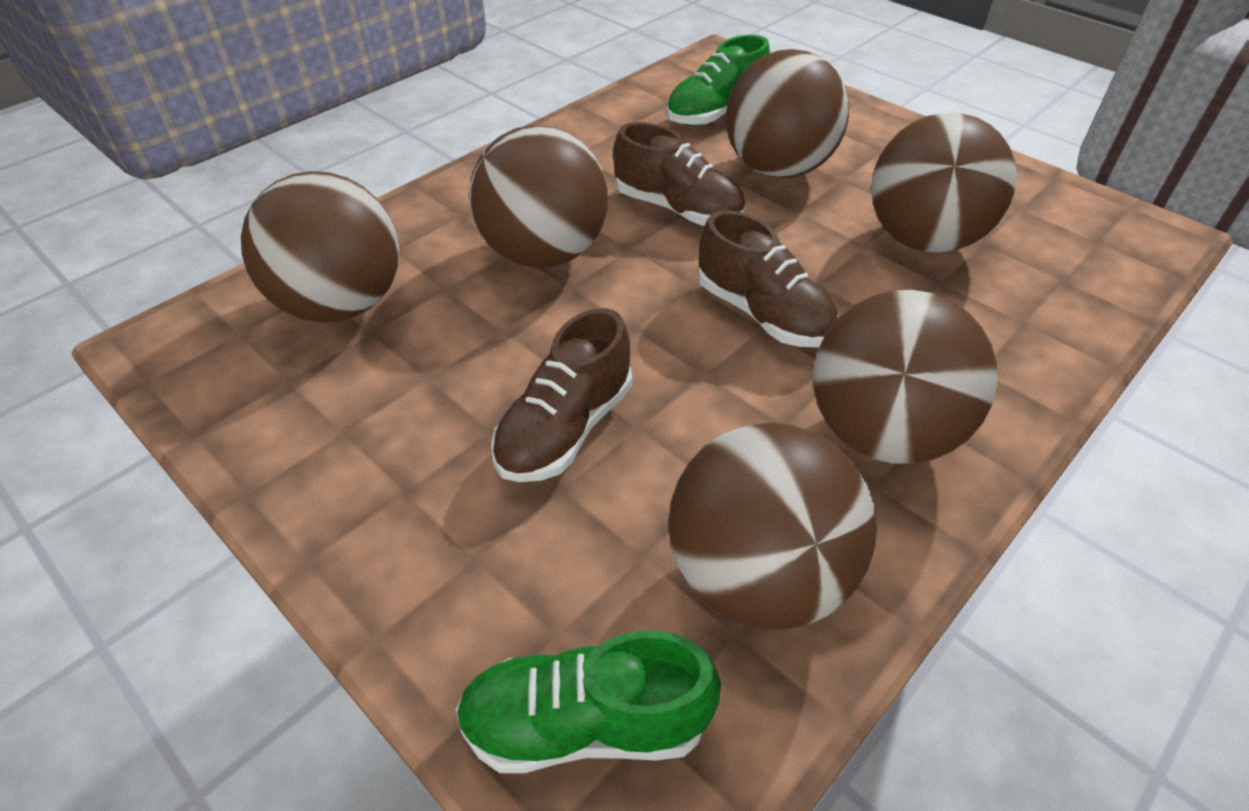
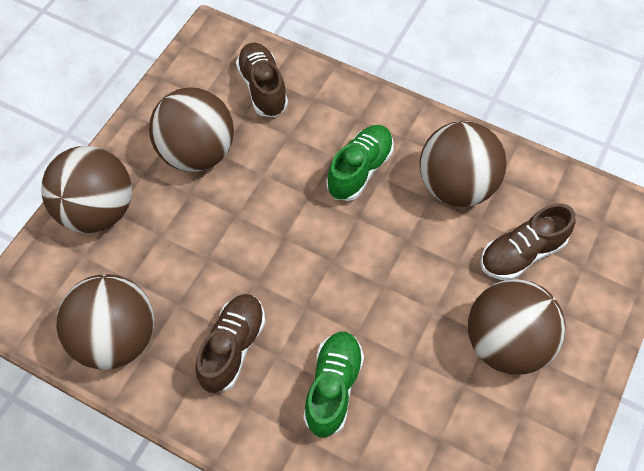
brown ball: [241,171,399,322] [469,125,608,267] [668,422,877,630] [726,49,849,178] [813,290,997,464] [871,113,1017,253] = 6 -> [41,146,132,233] [56,274,154,370] [149,87,234,172] [419,121,507,207] [468,279,566,375] = 5

